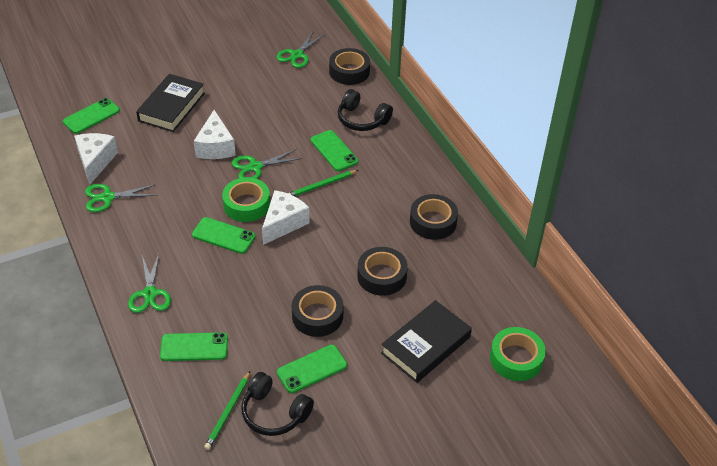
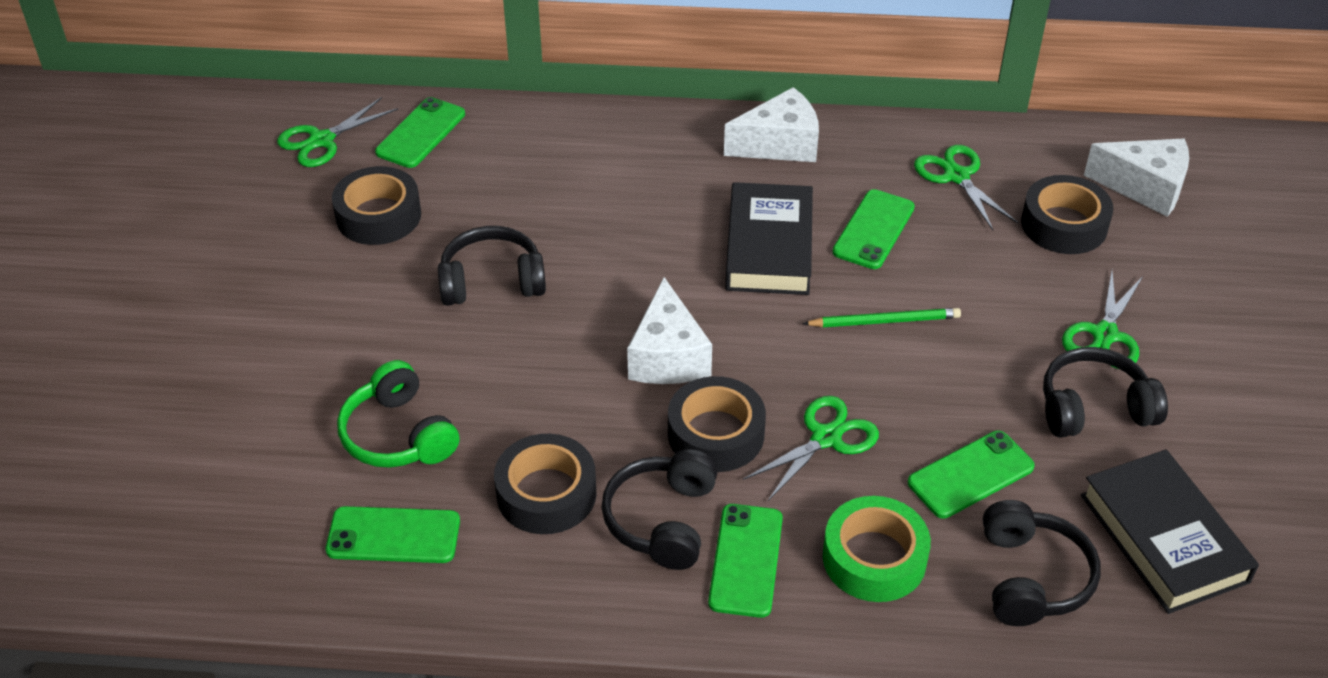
black headphones: [241,372,314,436] [338,89,393,131] = 2 -> [438,226,546,306] [601,449,718,570] [983,500,1101,626] [1043,347,1168,438] = 4
green headphones: none = 0 -> [337,360,459,468] = 1
green pencil: [204,371,250,450] [288,170,358,196] = 2 -> [802,308,961,327] = 1
green tape: [222,177,270,222] [490,327,546,381] = 2 -> [823,496,931,602] = 1

